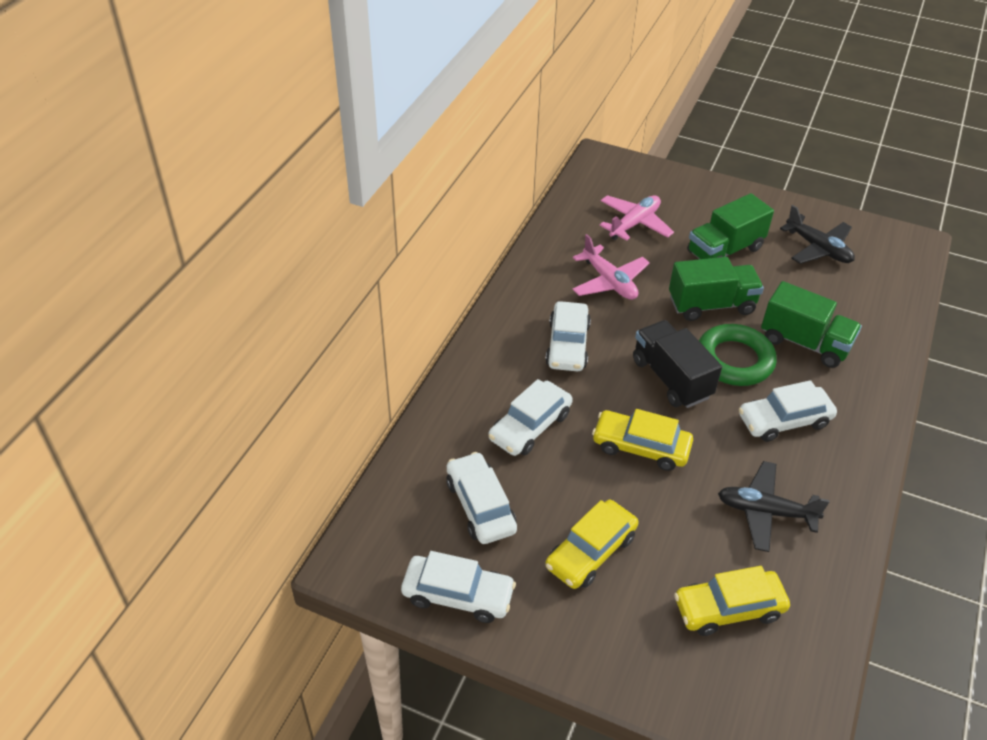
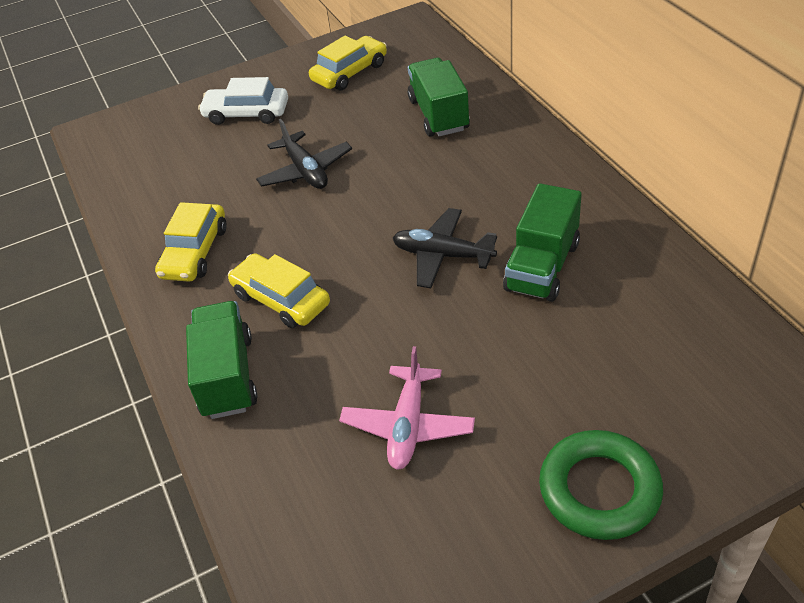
black truck: [633,320,722,408] = 1 -> none = 0
pink plane: [572,234,650,300] [600,195,674,241] = 2 -> [339,346,475,470] = 1
white car: [401,551,516,623] [446,452,517,544] [489,379,573,456] [545,301,591,371] [739,380,837,442] = 5 -> [198,77,288,125] = 1

